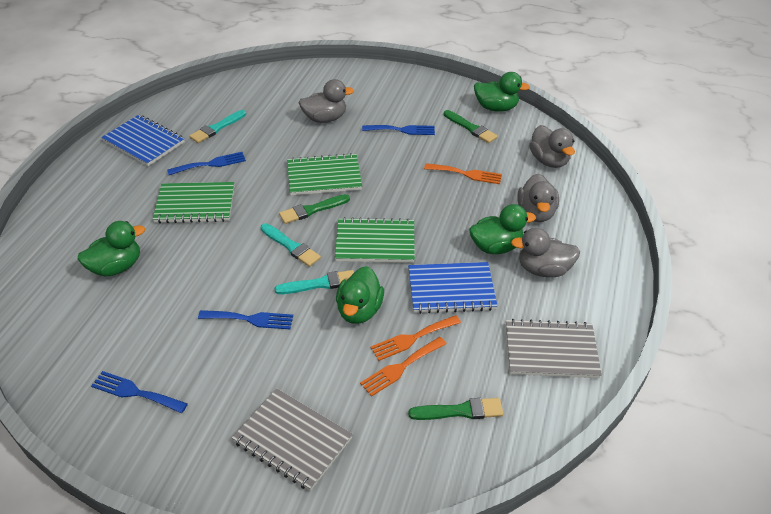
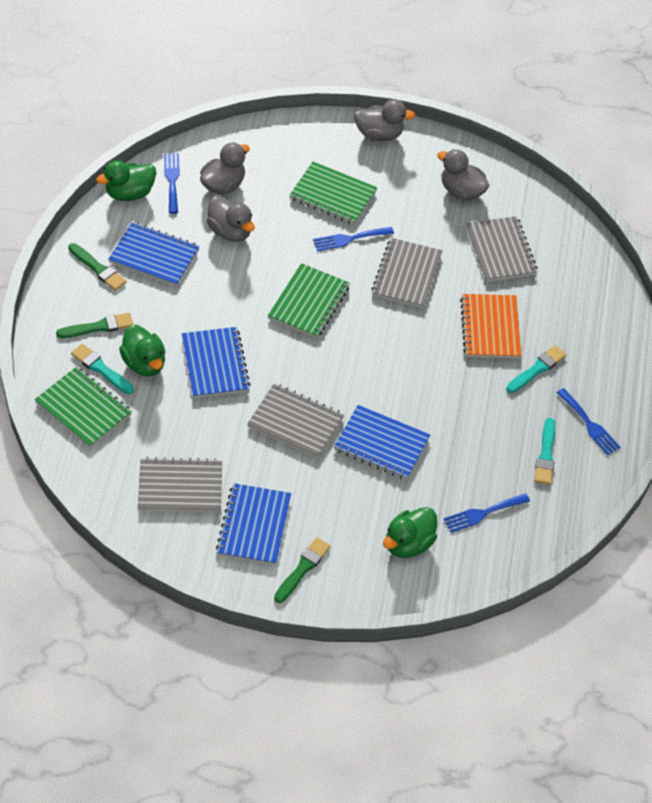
blue notebook: [101,115,185,166] [408,262,498,314] = 2 -> [108,222,200,287] [182,327,251,398] [216,483,291,565] [334,405,430,480] = 4
green duck: [77,221,145,276] [336,266,384,324] [469,204,536,254] [474,72,530,112] = 4 -> [96,160,156,201] [119,325,166,377] [383,507,437,558] = 3
grey notebook: [232,388,353,491] [506,319,602,378] = 2 -> [138,457,222,512] [247,383,344,458] [371,238,442,308] [466,216,538,282] = 4
orange fork: [360,337,446,397] [370,315,461,361] [424,163,502,184] = 3 -> none = 0
orange notebook: none = 0 -> [460,294,521,358] = 1

